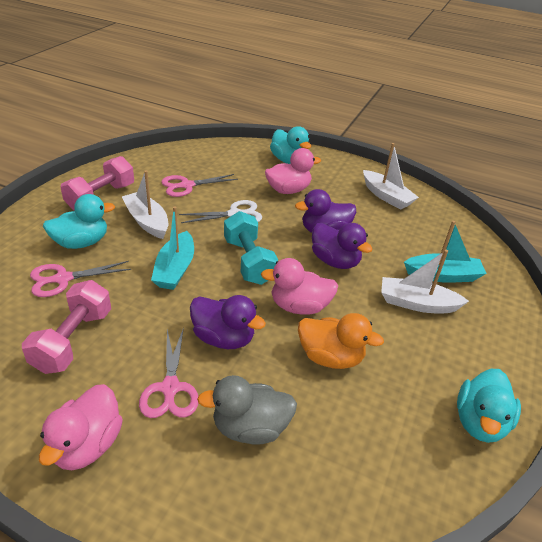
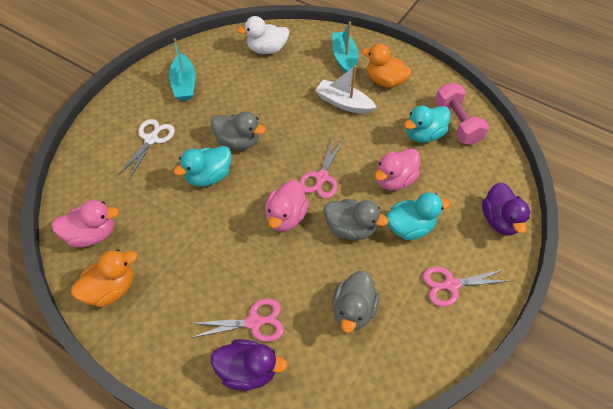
grey duck: [197,375,297,445] = 1 -> [211,112,266,150] [324,199,389,240] [332,271,380,333] = 3
orange duck: [298,313,384,369] = 1 -> [71,249,137,307] [362,44,411,88] = 2
pink dumbbell: [22,280,111,374] [61,156,134,211] = 2 -> [435,82,489,145] = 1
purple duck: [190,295,266,349] [295,189,356,233] [312,223,373,269] = 3 -> [211,339,288,391] [482,182,530,236] = 2
turquoise dumbbell: [224,211,278,285] = 1 -> none = 0
white boat: [122,170,168,239] [363,143,419,210] [381,250,469,313] = 3 -> [315,65,377,114] = 1
white duck: none = 0 -> [237,16,289,54] = 1

